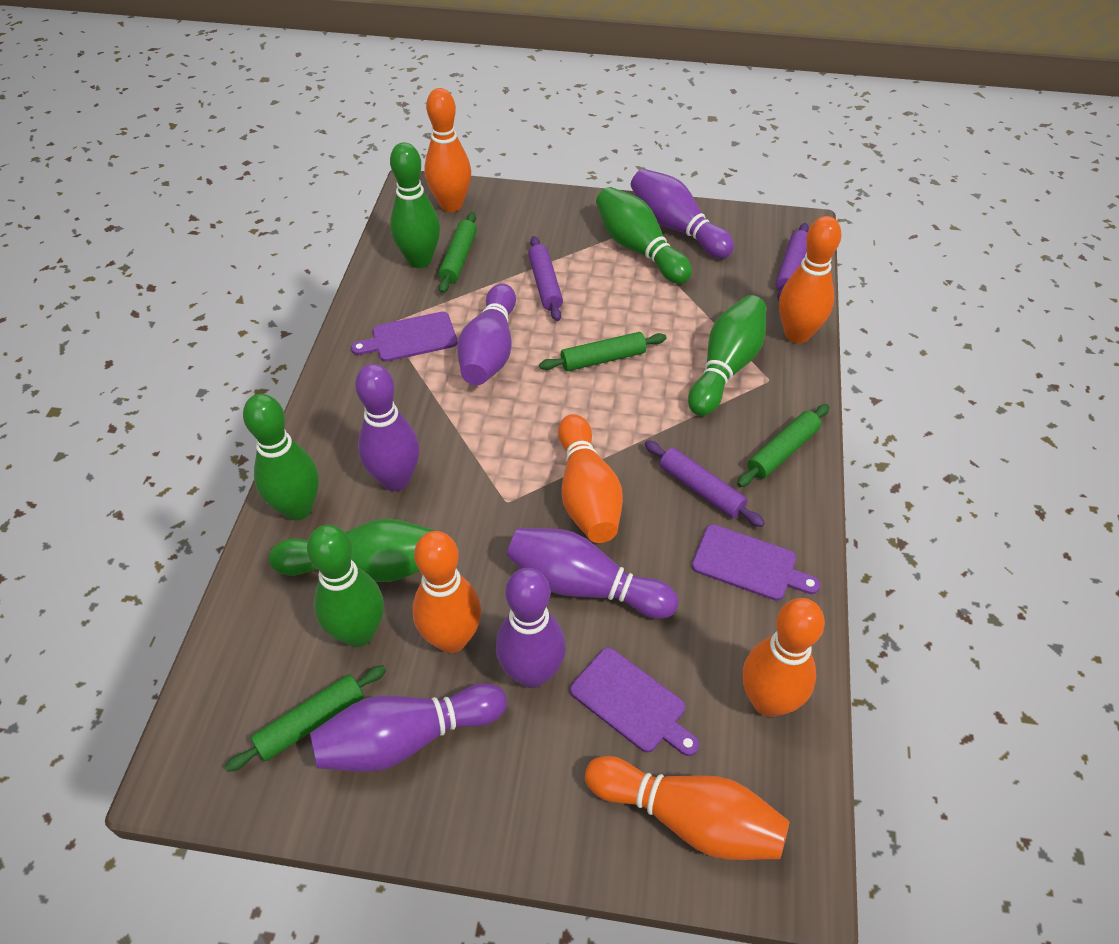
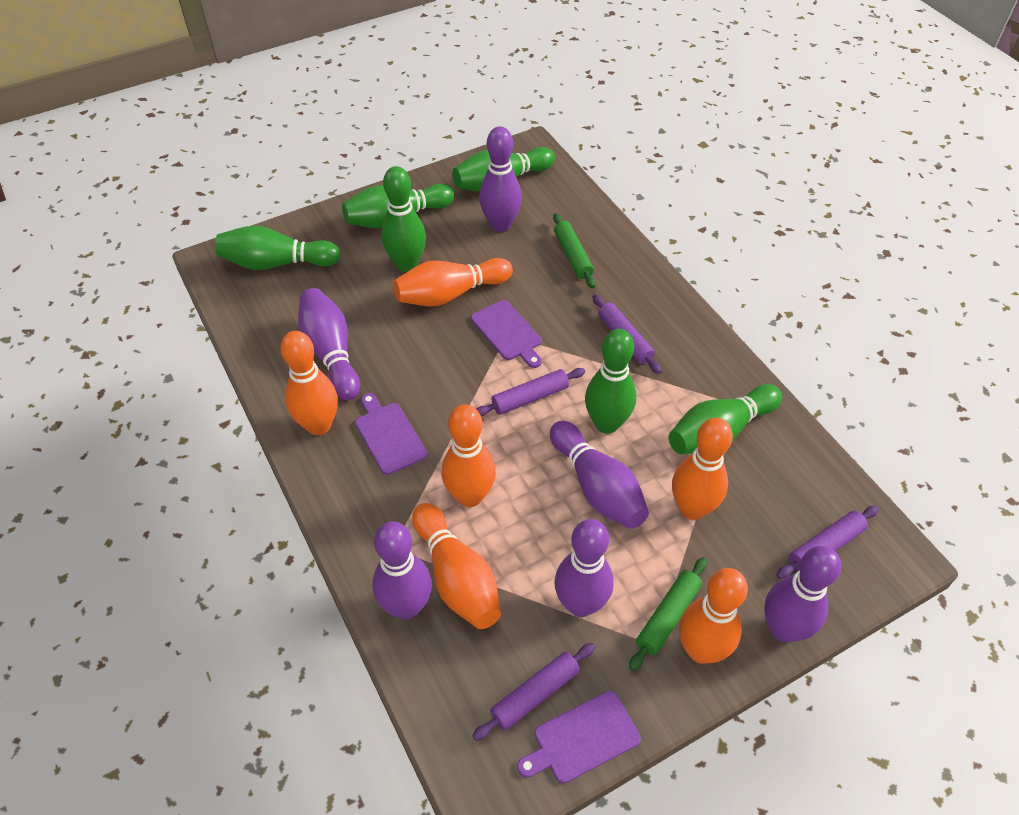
green rolling pin: [225,665,386,772] [438,212,477,293] [539,332,666,371] [737,404,829,487] = 4 -> [553,213,595,288] [629,557,707,671] = 2
purple rolling pin: [528,236,563,321] [645,440,765,527] [776,223,809,301] = 3 -> [472,643,595,741] [477,368,585,416] [592,294,662,374] [776,506,879,579] = 4

